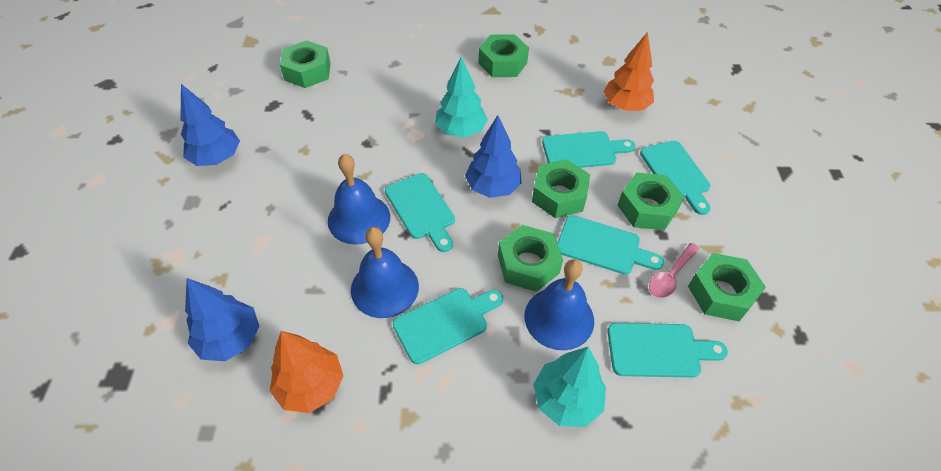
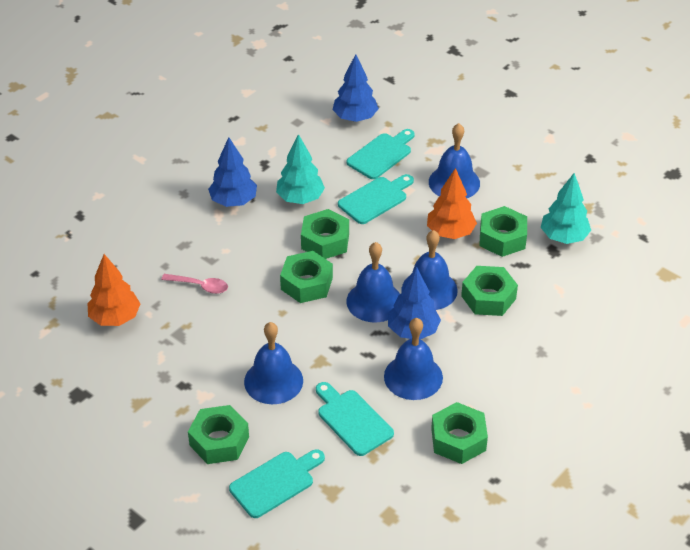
blue bell: [328,154,390,245] [351,227,419,318] [525,259,594,350] = 3 -> [244,322,303,404] [346,242,400,322] [384,318,443,400] [402,230,458,310] [429,123,480,198] = 5
turquoise cutting board: [385,173,455,252] [393,288,503,364] [542,131,635,168] [557,215,664,275] [608,323,728,377] [640,141,711,215] = 6 -> [229,449,325,518] [316,382,394,456] [338,174,414,224] [347,129,415,179] = 4

